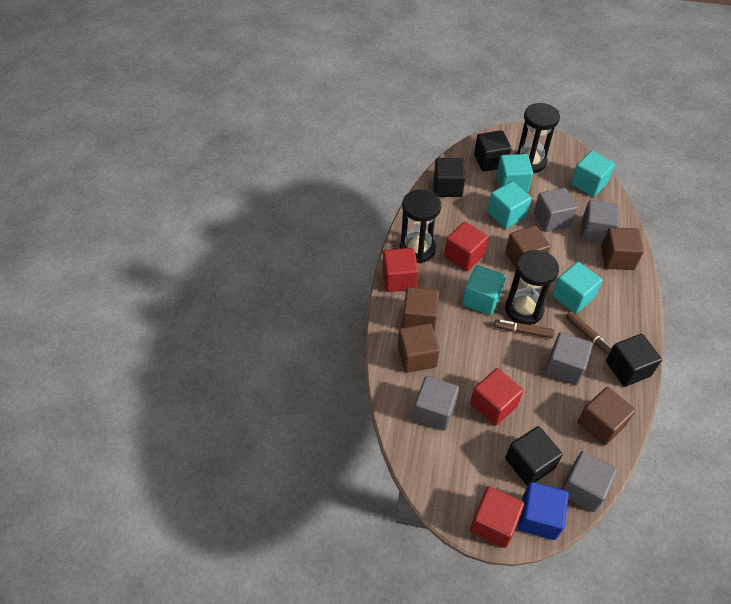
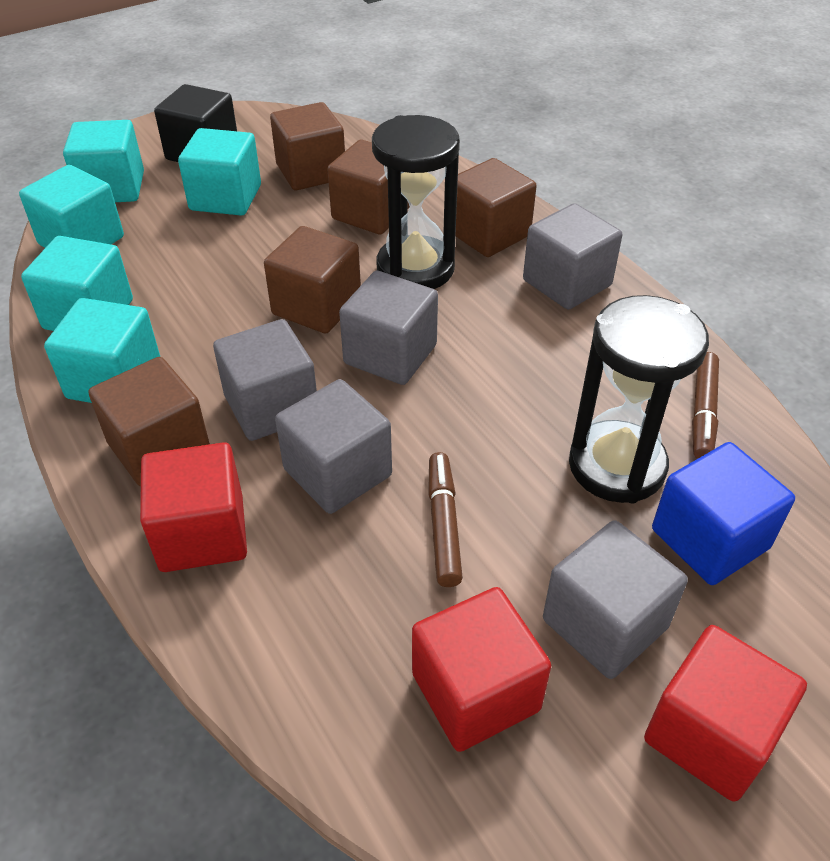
black cube: [434,158,466,197] [474,130,511,172] [505,426,563,486] [606,334,662,387] = 4 -> [154,84,237,162] = 1
black hourglass: [400,189,441,263] [505,250,559,325] [516,103,560,173] = 3 -> [372,115,460,289] [569,295,709,503] = 2
red cube: [383,248,419,292] [444,222,488,271] [470,368,523,426] [470,486,524,548] = 4 -> [140,442,247,572] [412,587,551,752] [644,625,807,802] = 3

